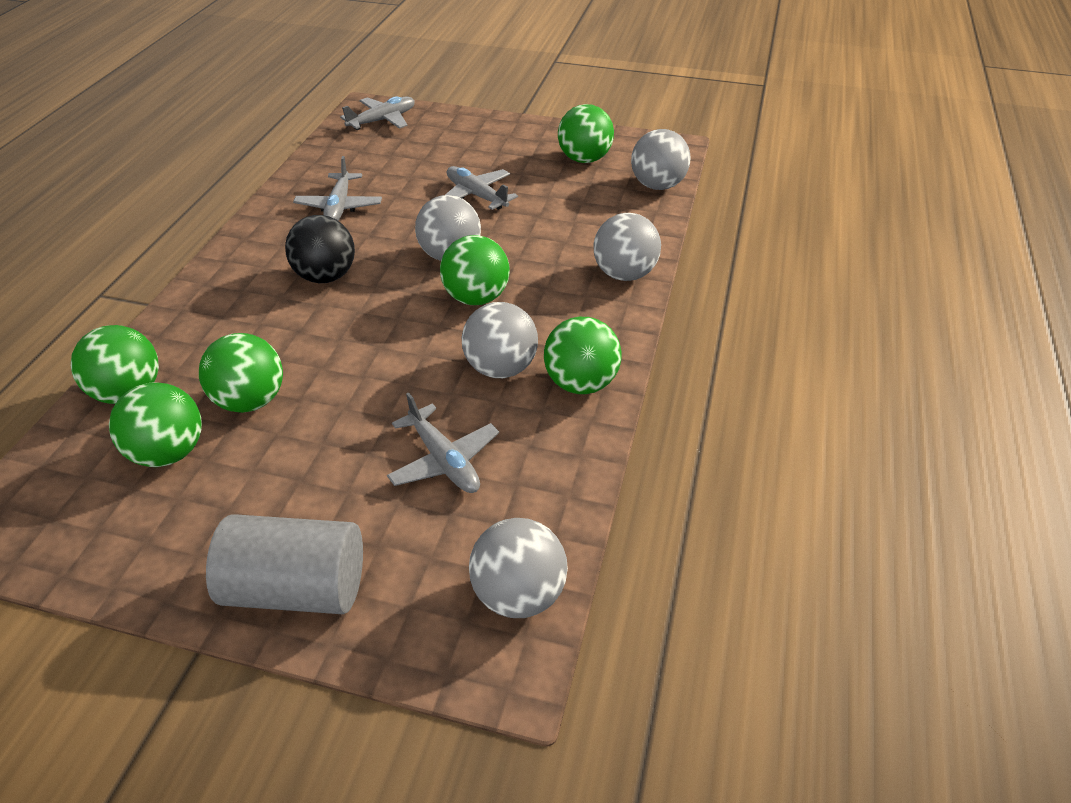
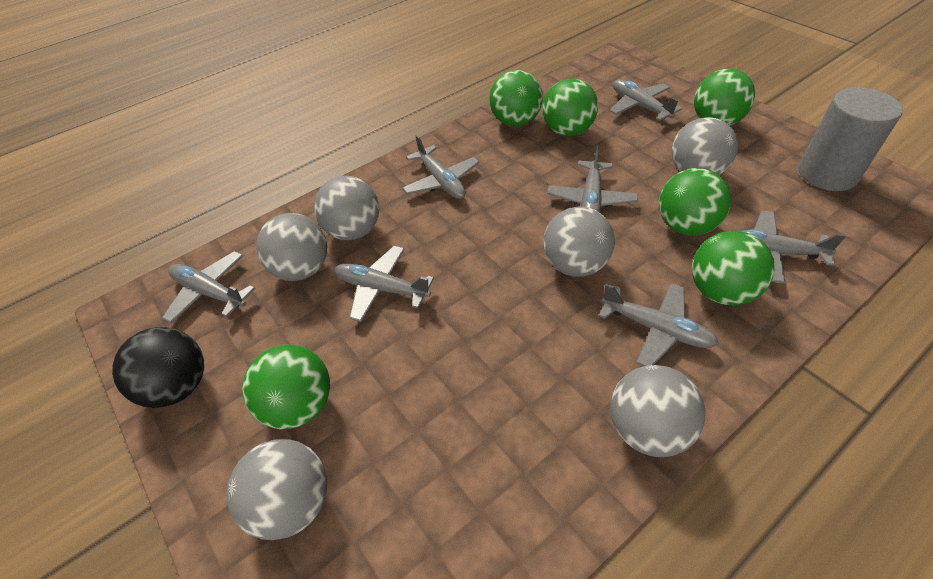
grey ball: [415,195,481,261] [462,302,538,378] [469,518,568,618] [594,213,661,281] [631,129,691,190] = 5 -> [227,439,327,540] [256,213,327,281] [314,176,379,240] [544,207,615,277] [611,365,706,457] [672,117,738,175] = 6
grey plane: [293,156,382,220] [340,96,415,130] [387,392,499,493] [445,166,518,210] = 4 -> [162,251,255,323] [334,246,434,322] [402,135,480,199] [547,145,638,213] [599,283,719,366] [609,79,682,121] [733,211,846,284] = 7

